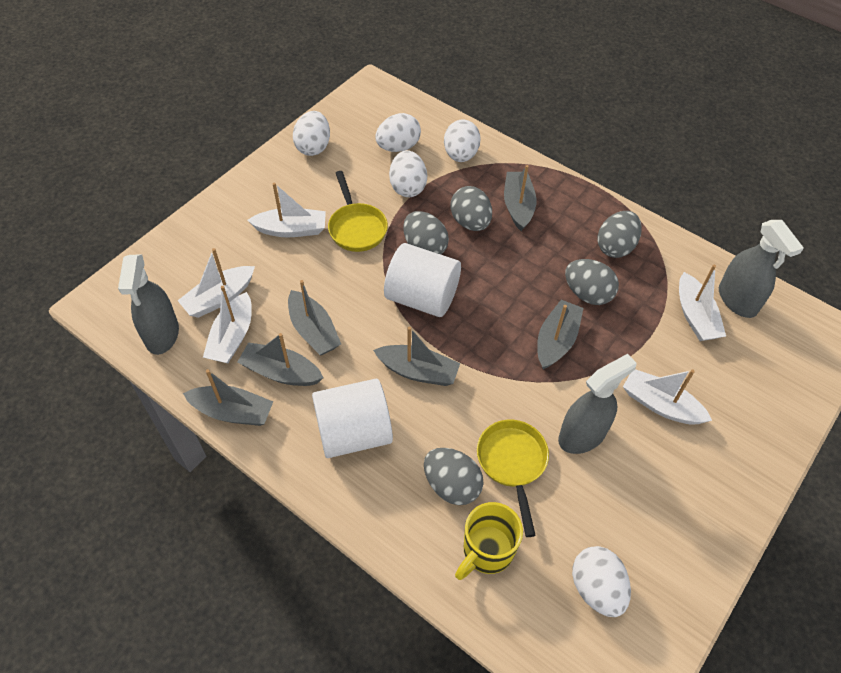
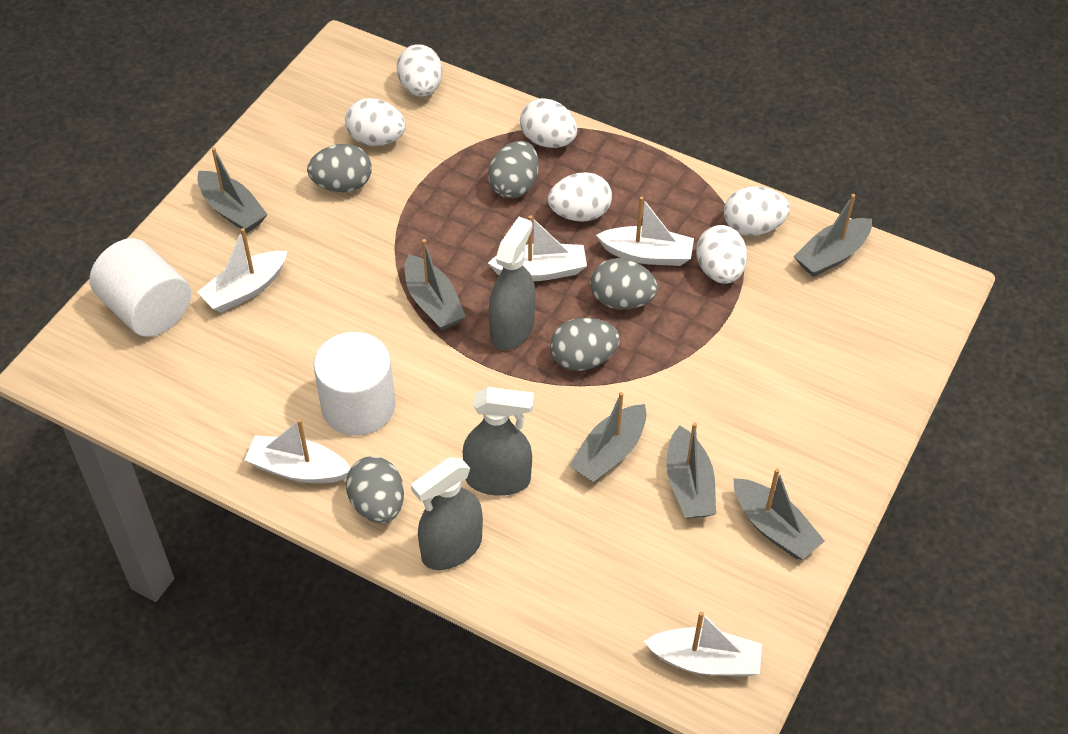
white egg: [293,111,330,156] [375,113,421,152] [389,150,427,197] [444,120,481,162] [572,546,631,617] = 5 -> [345,98,406,146] [397,44,442,97] [520,98,577,148] [548,172,612,222] [696,225,747,284] [724,186,790,236] = 6
yellow mug: [455,502,523,580] = 1 -> none = 0
yellow pan: [328,171,388,252] [477,420,549,537] = 2 -> none = 0

